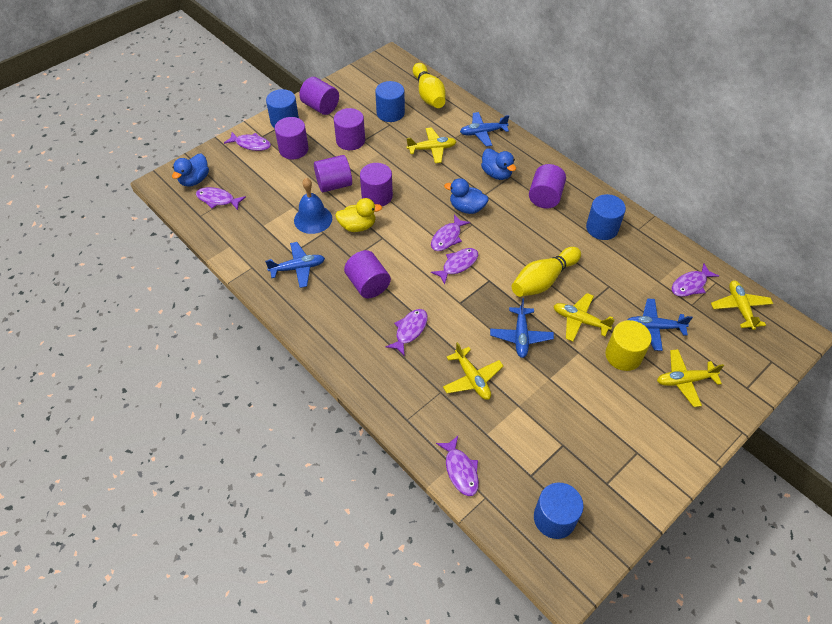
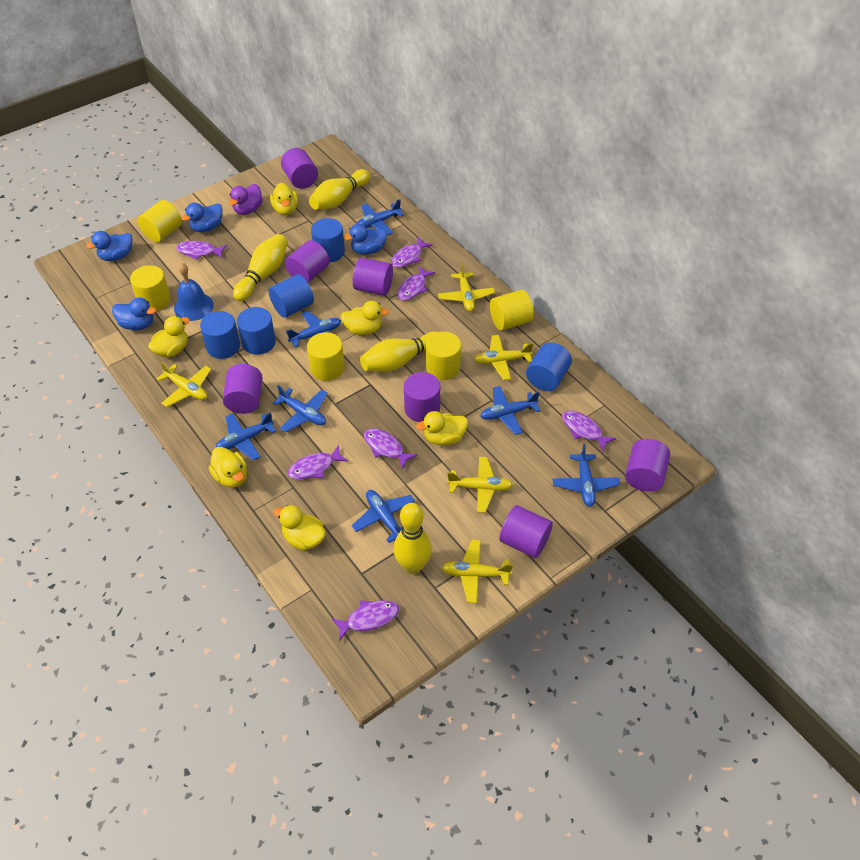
blue cylinder: [266,89,299,128] [375,81,405,122] [534,483,584,539] [586,194,626,240] = 4 -> [200,311,240,359] [237,307,276,355] [269,274,314,318] [311,218,345,262] [526,342,572,391] = 5
blue duck: [172,153,209,187] [444,178,489,214] [481,148,516,180] = 3 -> [86,231,132,261] [112,298,156,330] [181,203,222,232] [344,224,387,255] = 4
blue plane: [265,242,325,288] [460,112,509,147] [490,298,554,358] [628,299,693,351] = 4 -> [216,412,276,461] [273,385,328,433] [286,311,341,347] [352,490,415,543] [356,199,404,235] [481,386,541,435] [553,444,620,507] = 7
purple duck: none = 0 -> [229,184,263,215] = 1
yellow bowling pin: [413,63,446,108] [512,247,581,297] = 2 -> [233,234,288,301] [309,169,370,210] [360,331,437,372] [394,503,432,574] = 4
yellow cylinder: [605,320,652,371] = 1 -> [130,265,171,311] [138,200,182,242] [307,332,345,381] [426,332,461,380] [490,290,534,331] = 5
yellow duck: [335,198,382,232] = 1 -> [148,316,190,357] [209,447,247,488] [270,183,298,215] [273,505,326,551] [341,301,389,335] [416,411,468,445] = 6

